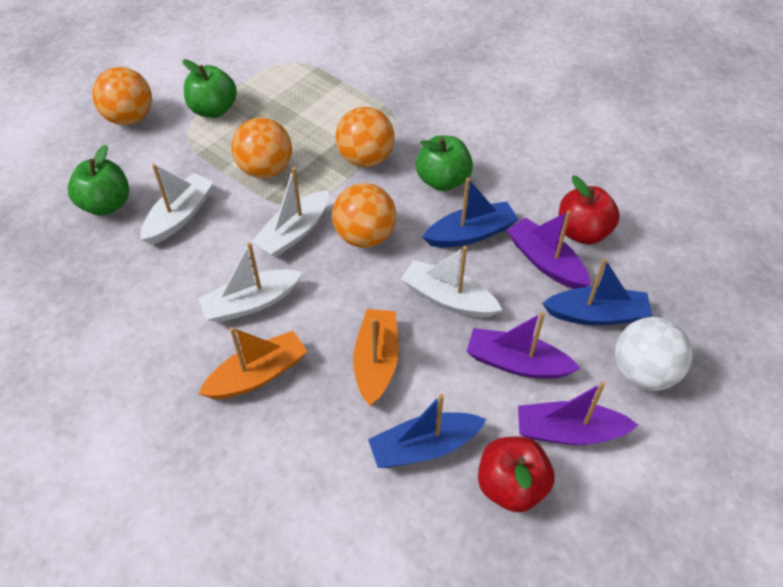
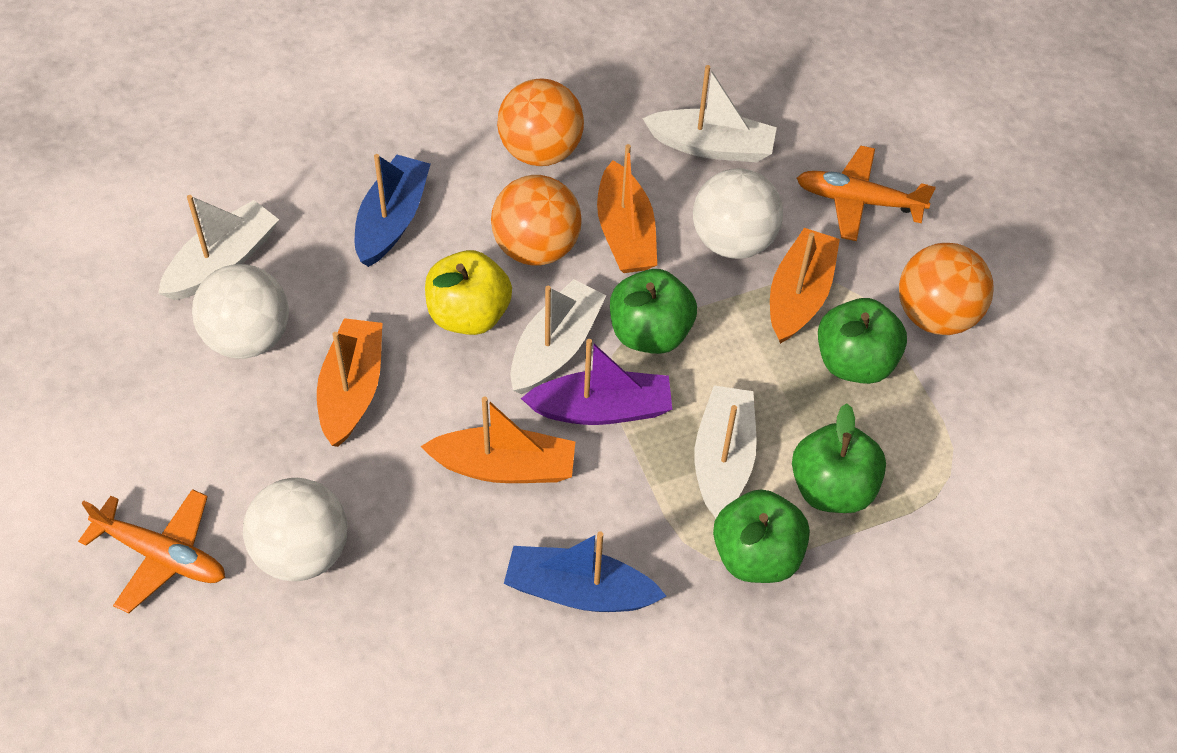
blue boat: [368,394,486,468] [423,178,519,247] [542,258,652,325] = 3 -> [355,154,430,267] [504,531,666,612] = 2
green apple: [68,145,129,216] [183,59,237,118] [416,135,473,191] = 3 -> [610,269,697,354] [713,489,810,583] [792,403,886,513] [818,298,907,384] = 4
orange ball: [92,67,152,125] [231,118,292,178] [332,183,396,248] [335,107,395,167] = 4 -> [491,175,582,266] [497,78,584,166] [899,243,994,335] = 3
orange boat: [198,327,308,399] [353,309,399,406] = 2 -> [317,318,382,447] [420,397,575,483] [597,144,657,273] [770,228,840,344] = 4
orange plane: none = 0 -> [78,489,225,613] [797,146,936,241] = 2
purple boat: [466,312,581,379] [507,211,590,289] [518,382,638,445] = 3 -> [521,339,672,425] = 1
red apple: [478,437,555,513] [559,176,620,244] = 2 -> none = 0
white ball: [615,317,693,391] = 1 -> [192,264,289,359] [243,478,347,581] [693,168,783,259] = 3
yellow apple: none = 0 -> [425,250,512,335] = 1

